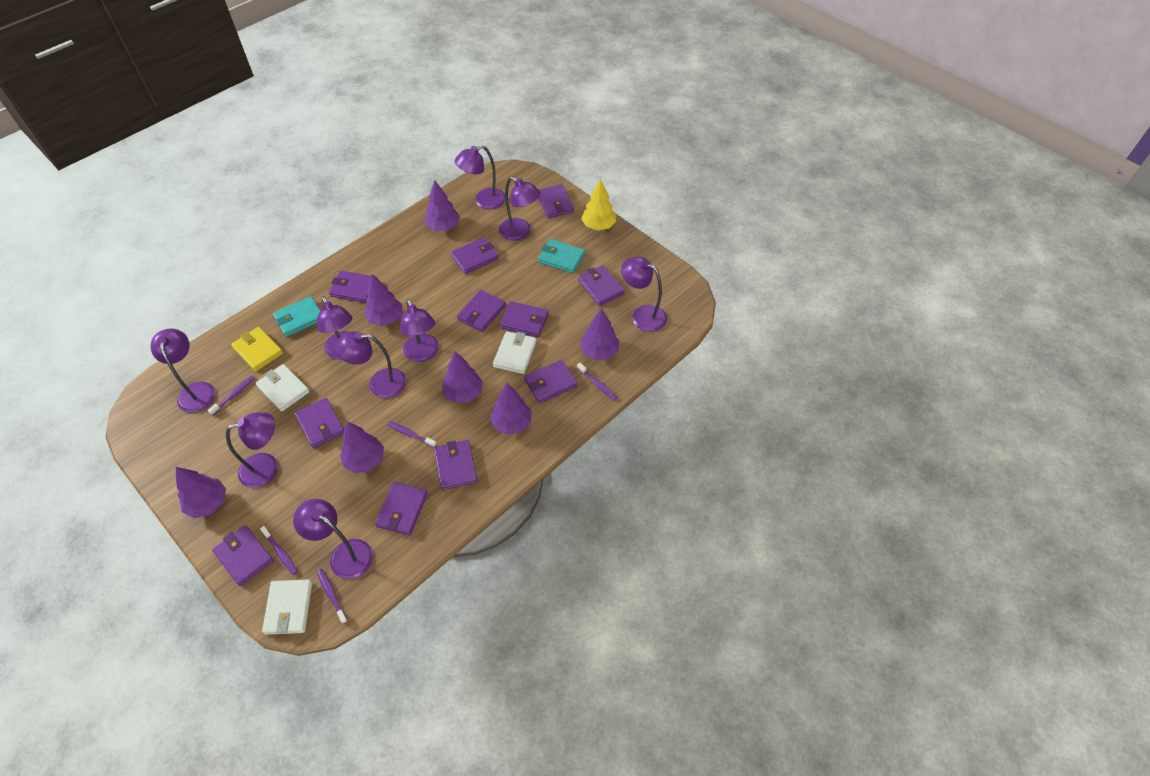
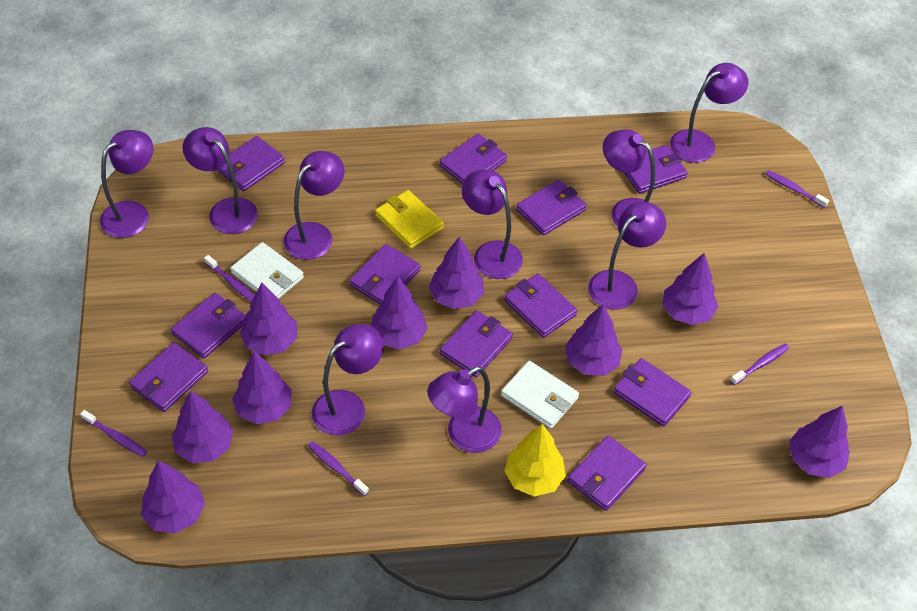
purple tree: [176,467,226,518] [340,421,384,473] [364,274,403,326] [425,180,460,231] [442,351,483,403] [490,383,532,435] [580,308,619,360] = 7 -> [141,460,205,533] [172,390,233,463] [232,351,292,424] [240,282,297,356] [371,277,427,349] [429,237,484,309] [565,304,622,376] [662,253,718,325] [789,406,850,478] = 9
turquoise wallet: [273,296,320,337] [538,239,585,273] = 2 -> none = 0
white wallet: [256,364,310,412] [262,579,312,635] [493,331,536,374] = 3 -> [230,242,304,299] [501,361,579,429] = 2

